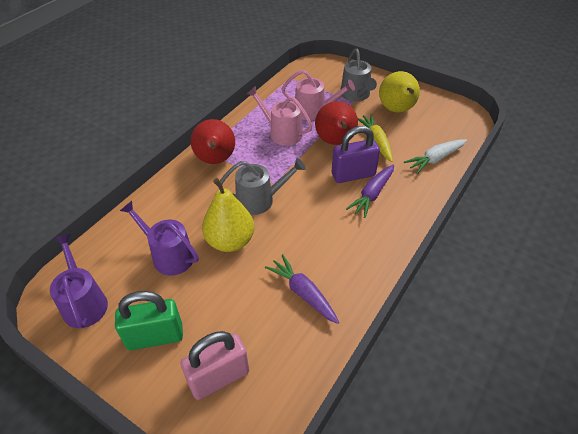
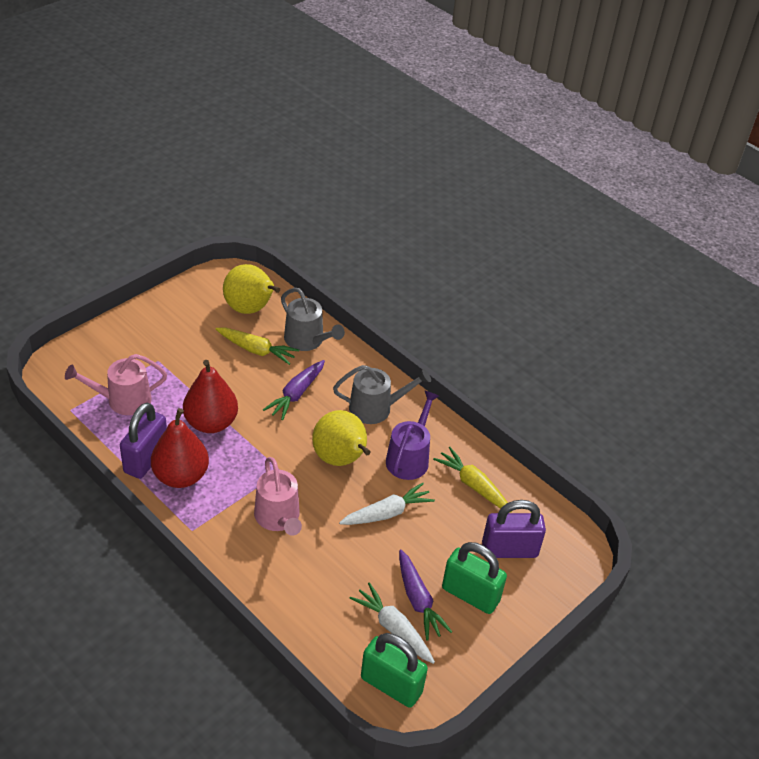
green padlock: [115,291,183,350] = 1 -> [361,633,428,708] [442,542,507,614] = 2
pink padlock: [181,331,249,400] = 1 -> none = 0
purple padlock: [332,126,380,183] = 1 -> [120,402,167,479] [482,500,546,558] = 2
purple watering can: [50,234,108,329] [120,201,198,275] = 2 -> [386,390,439,480] = 1
white carrot: [404,139,467,174] = 1 -> [339,482,435,525] [349,582,435,664] = 2
yellow carrot: [357,114,393,162] = 1 -> [216,328,299,365] [433,447,512,512] = 2

